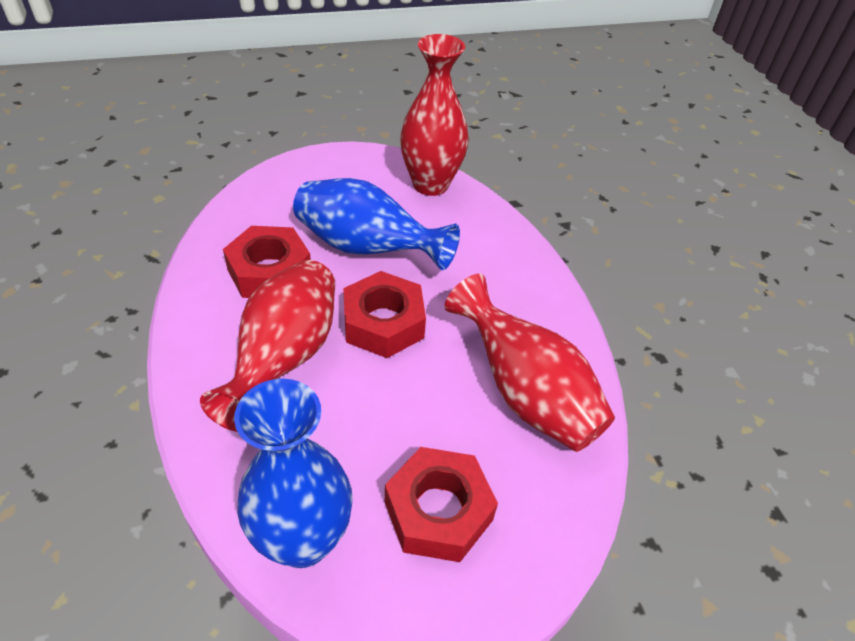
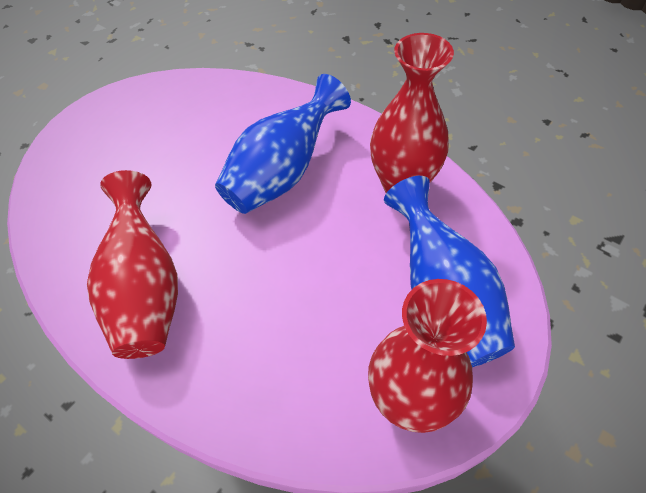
red nut: [223,226,311,298] [343,271,426,358] [385,447,498,562] = 3 -> none = 0

